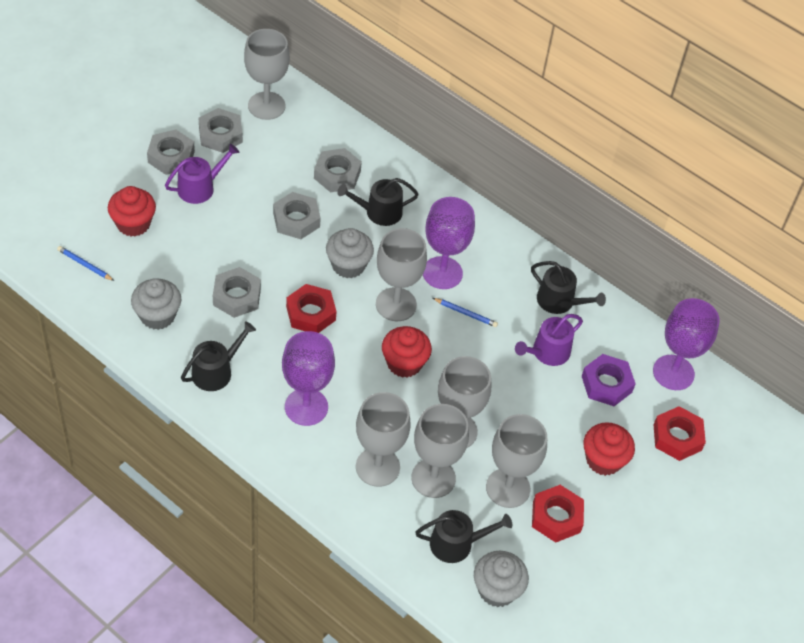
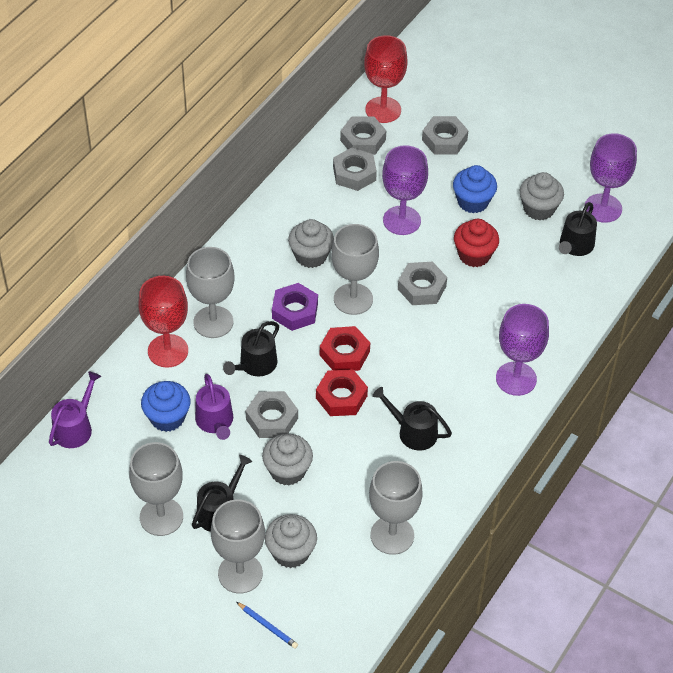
blue cupcake: none = 0 -> [141,381,191,432] [453,165,497,213] = 2
blue pencil: [57,246,114,281] [433,298,498,327] = 2 -> [236,602,298,649] = 1
grey cupcake: [131,278,181,330] [326,228,374,278] [474,551,529,607] = 3 -> [262,434,313,486] [265,514,317,568] [288,219,334,268] [520,172,564,221] = 4
grey goblet: [244,29,290,120] [356,392,411,487] [376,228,427,321] [411,404,469,498] [438,356,491,448] [486,414,547,508] = 6 -> [129,442,183,536] [186,247,235,338] [211,500,265,593] [331,224,379,315] [369,461,423,555] = 5
red cupcake: [108,186,156,237] [382,326,432,378] [583,422,635,476] = 3 -> [454,219,499,267] = 1
red goblet: none = 0 -> [138,276,188,368] [364,35,408,123] = 2
red nut: [286,284,337,333] [532,485,584,543] [653,406,706,461] = 3 -> [316,369,368,416] [320,326,370,371] = 2

